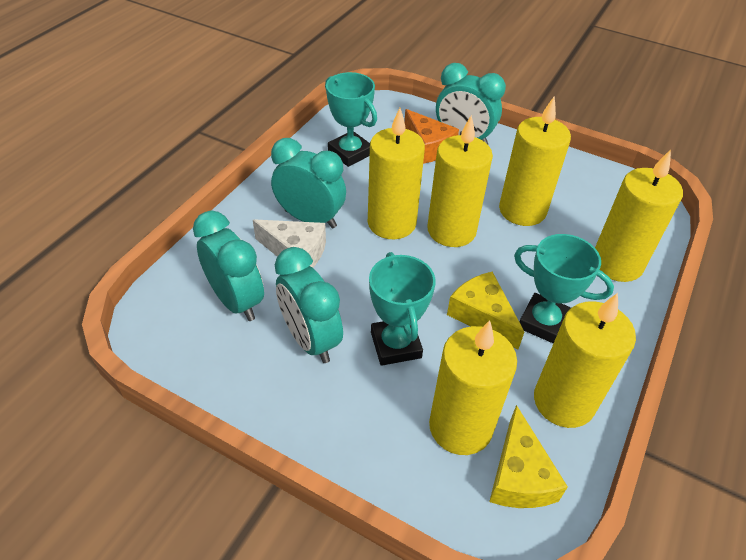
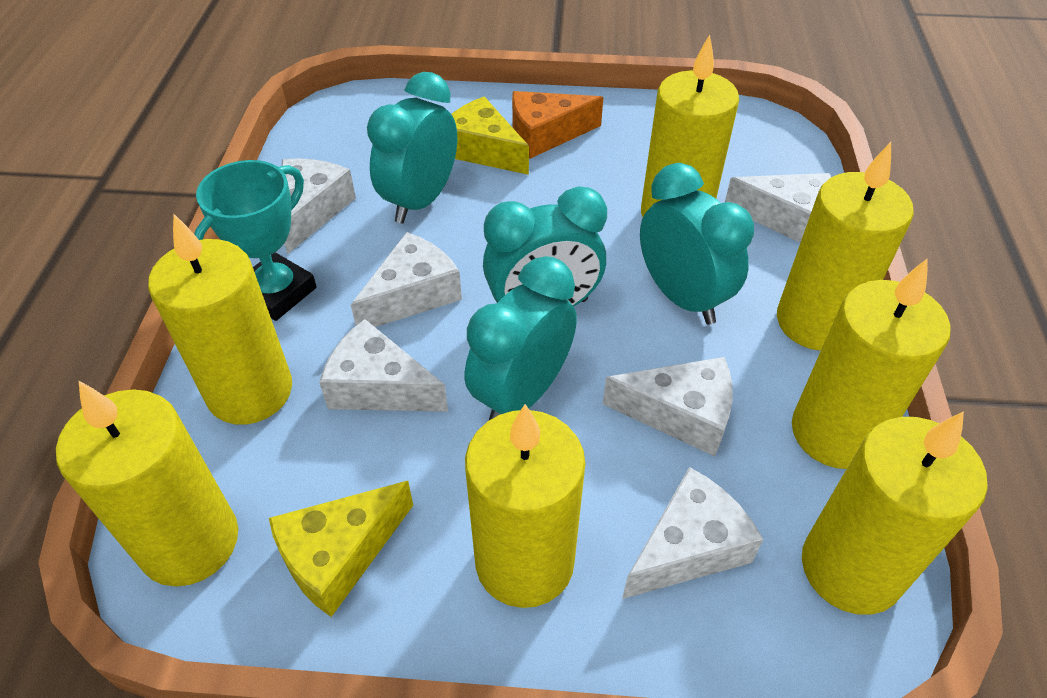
turquoise trophy: [325,72,377,167] [369,252,436,366] [514,234,614,344] = 3 -> [194,160,316,321] = 1
white cheese: [253,219,326,268] = 1 -> [282,158,356,254] [319,319,448,412] [351,232,462,327] [603,357,733,456] [622,467,764,599] [725,173,831,243] = 6
yellow candle: [368,108,425,239] [427,115,493,247] [429,320,517,455] [499,96,571,226] [534,293,636,428] [595,150,683,282] = 6 -> [56,381,238,586] [148,214,292,425] [465,404,585,608] [641,35,739,217] [777,142,914,351] [792,258,951,469] [802,411,988,615] = 7

